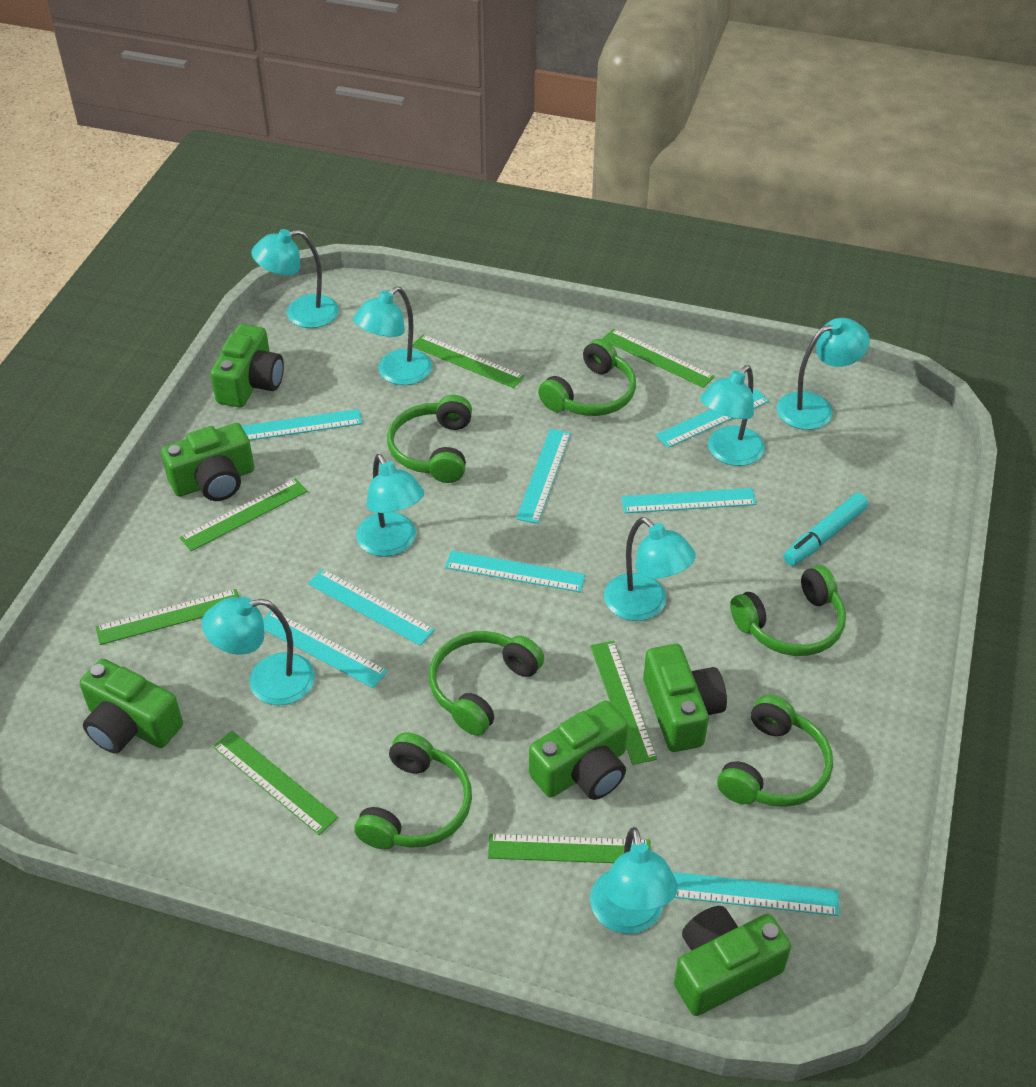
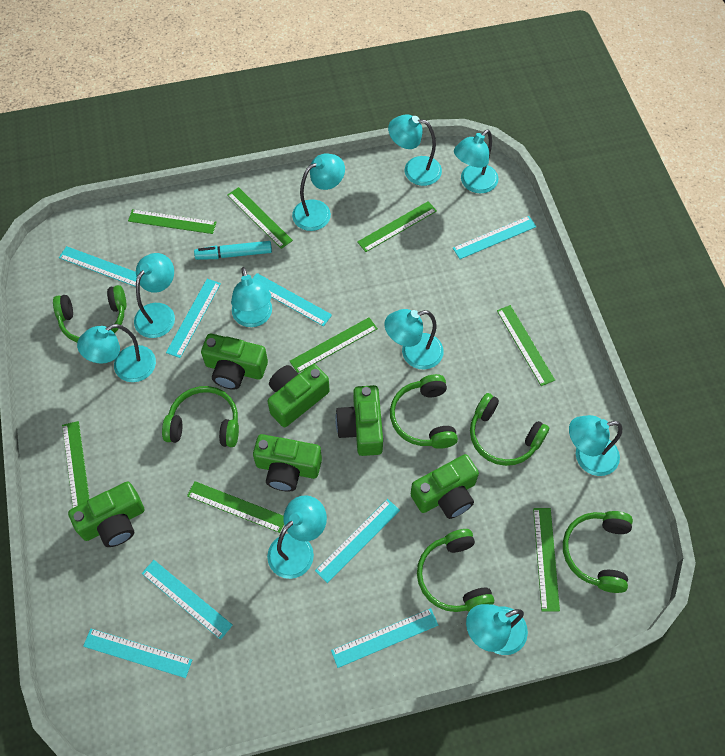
green ruler: [96,589,239,645] [180,478,307,551] [213,731,338,835] [412,335,525,388] [488,834,650,863] [590,641,657,765] [602,329,715,388] = 7 -> [62,421,90,508] [128,209,216,234] [187,481,284,533] [227,187,293,249] [290,317,378,373] [357,201,437,252] [497,305,555,386] [533,508,560,612] = 8
turquoise lamp: [202,597,315,705] [251,229,339,328] [353,286,432,385] [356,454,424,557] [590,827,678,934] [604,517,696,621] [700,365,765,466] [777,318,870,430] = 8 -> [77,324,156,382] [134,253,175,338] [231,267,272,327] [267,495,327,579] [292,154,345,231] [385,309,444,370] [388,114,442,186] [454,130,498,193] [466,604,528,655] [569,415,622,476] = 10

